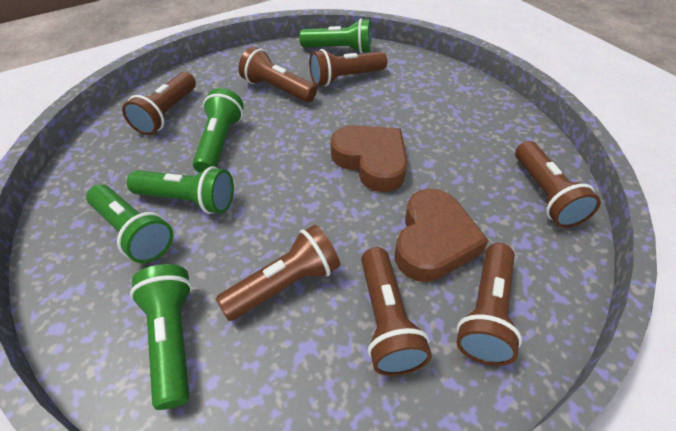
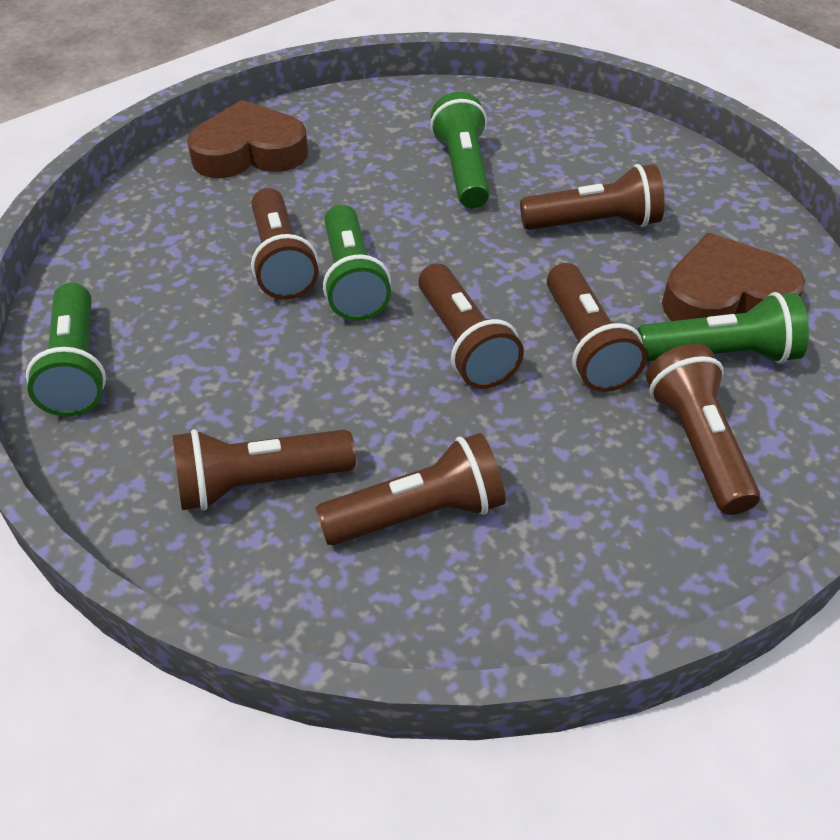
green flashlight: [86,185,173,263] [127,166,234,214] [130,264,192,410] [193,88,244,173] [299,18,371,54] = 5 -> [26,283,106,416] [323,204,391,321] [430,92,490,208] [637,292,809,364] = 4

